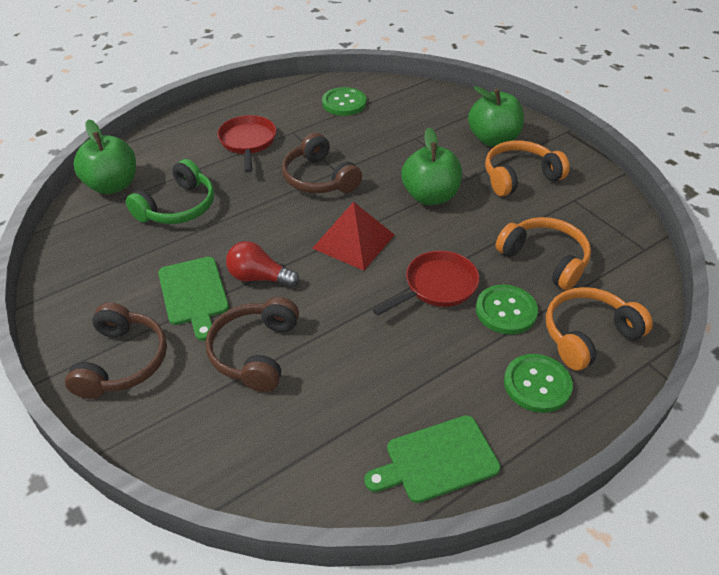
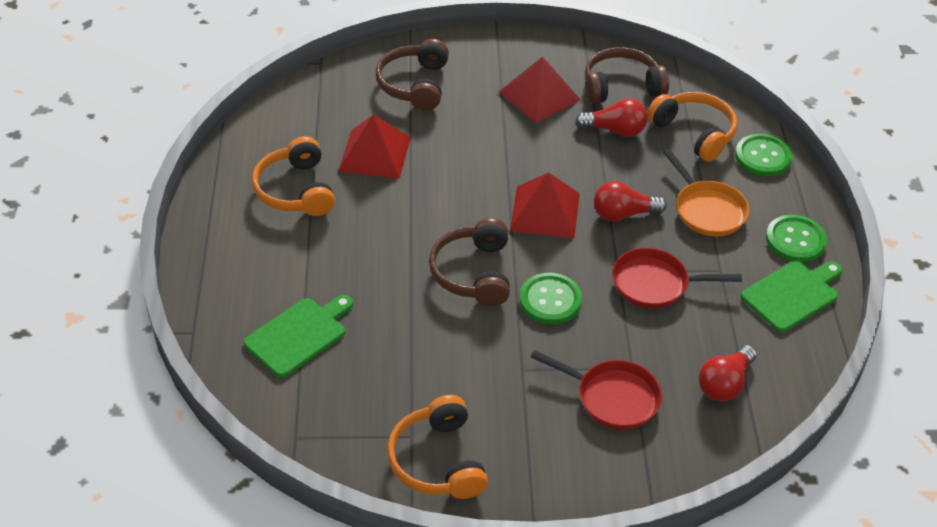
green apple: [73,119,136,194] [401,128,462,205] [468,86,524,147] = 3 -> none = 0
green headphones: [126,159,214,224] = 1 -> none = 0
orange pan: none = 0 -> [663,149,749,236] = 1
red light bulb: [226,241,300,288] = 1 -> [576,99,648,137] [594,181,667,221] [699,345,757,402] = 3
red pyramid: [312,202,395,271] = 1 -> [338,114,411,179] [499,56,581,123] [510,173,580,238] = 3

